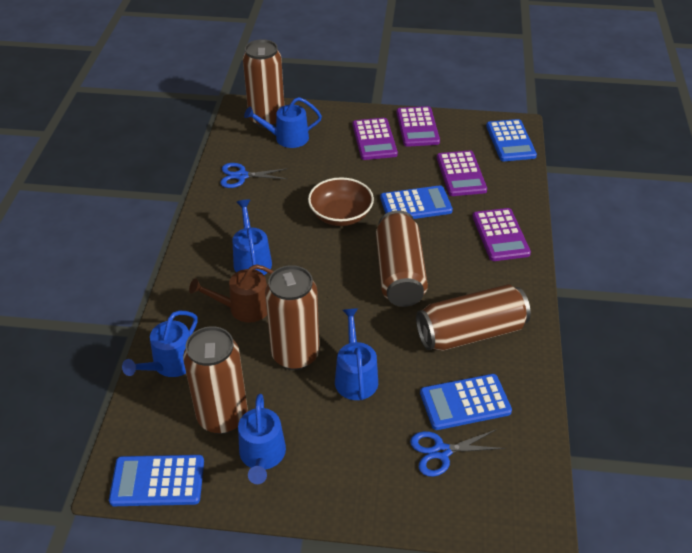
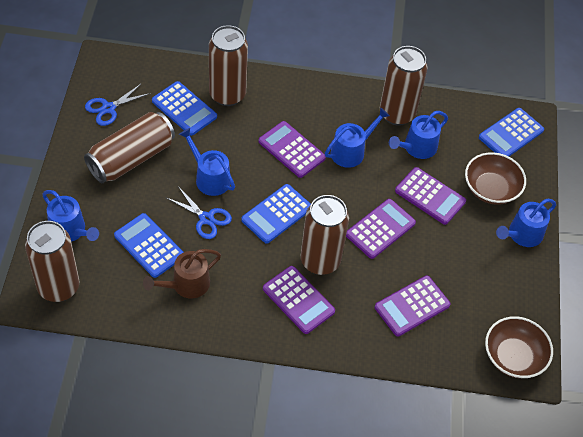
brown bowl: [308,177,374,226] = 1 -> [465,152,526,205] [485,316,553,378] = 2
purple calculator: [352,118,398,160] [397,106,440,147] [437,150,487,196] [473,208,531,261] = 4 -> [258,121,326,178] [263,266,335,334] [346,199,416,259] [375,276,451,337] [395,167,466,225] = 5

